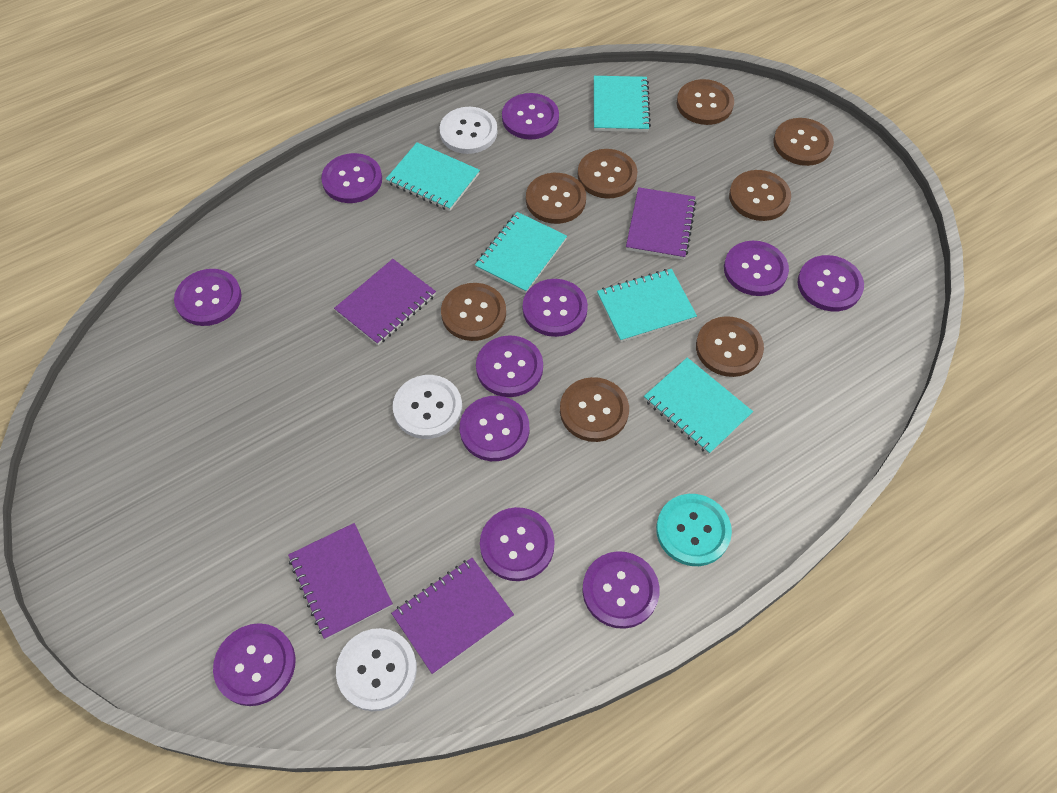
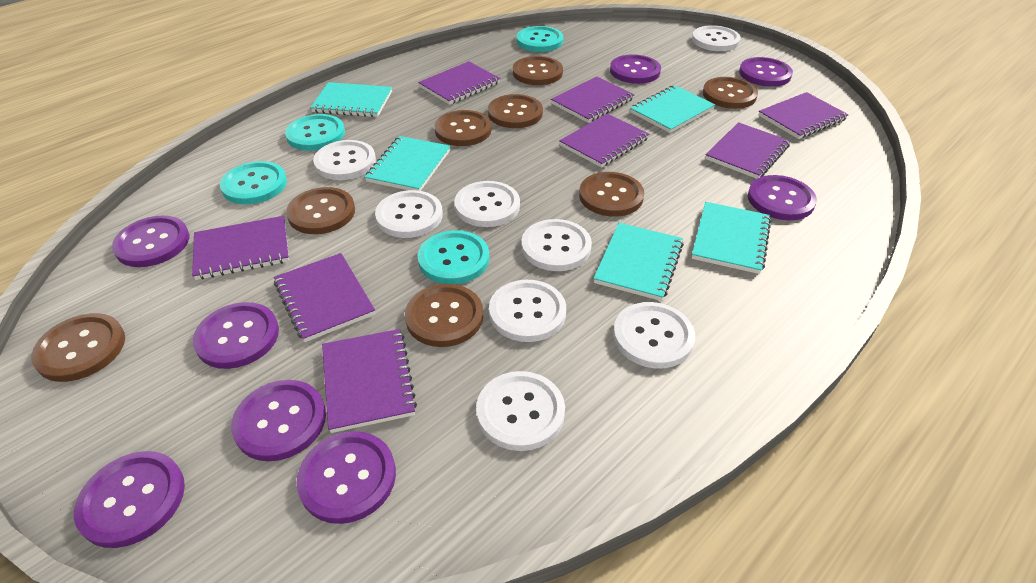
purple button: [174,269,242,326] [213,623,295,706] [321,153,382,203] [460,396,529,461] [476,335,543,397] [480,507,555,581] [502,93,559,140] [523,279,588,337] [583,551,660,629] [724,241,789,296] [798,255,864,312] = 11 -> [74,451,185,548] [112,216,189,267] [193,302,279,369] [231,380,326,461] [296,431,396,524] [610,54,661,84] [739,57,793,87] [748,175,817,220] = 8
purple notebook: [288,523,393,639] [334,259,436,345] [391,558,514,674] [626,187,697,260] = 4 -> [192,216,289,280] [274,253,375,342] [322,329,417,433] [418,61,500,105] [551,77,635,123] [559,114,649,168] [705,122,790,179] [758,92,849,139] = 8
turquoise button: [656,494,732,566] = 1 -> [220,161,287,204] [285,114,345,151] [417,230,490,284] [517,26,563,52] = 4
white button: [336,628,417,711] [393,375,462,439] [439,107,498,154] = 3 -> [313,140,376,180] [375,190,443,238] [454,181,520,227] [476,371,565,451] [489,280,566,342] [522,219,592,271] [613,302,695,369] [692,25,741,51] = 8

